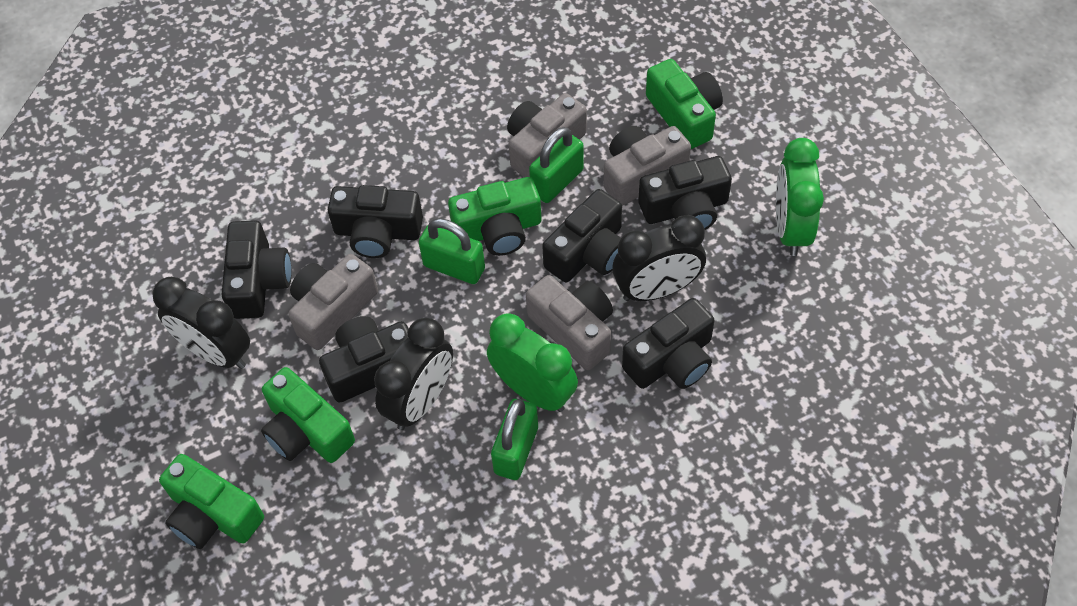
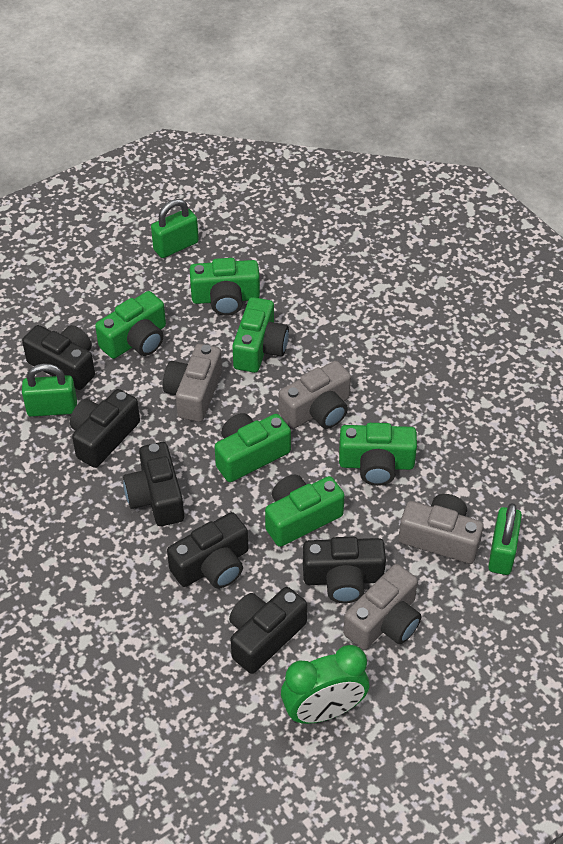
black clock: [152,277,250,369] [374,318,453,430] [612,215,706,301] = 3 -> none = 0
green camera: [159,454,264,549] [261,367,355,463] [448,177,541,256] [646,59,723,149] = 4 -> [95,291,166,359] [190,258,260,316] [215,413,291,482] [232,297,289,373] [265,475,345,547] [339,423,417,486] = 6
green clock: [487,313,578,412] [776,138,824,256] = 2 -> [281,645,369,724] = 1

